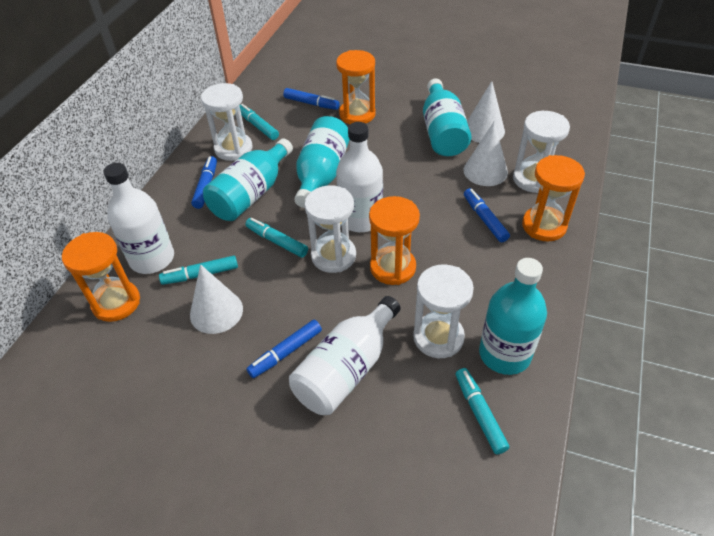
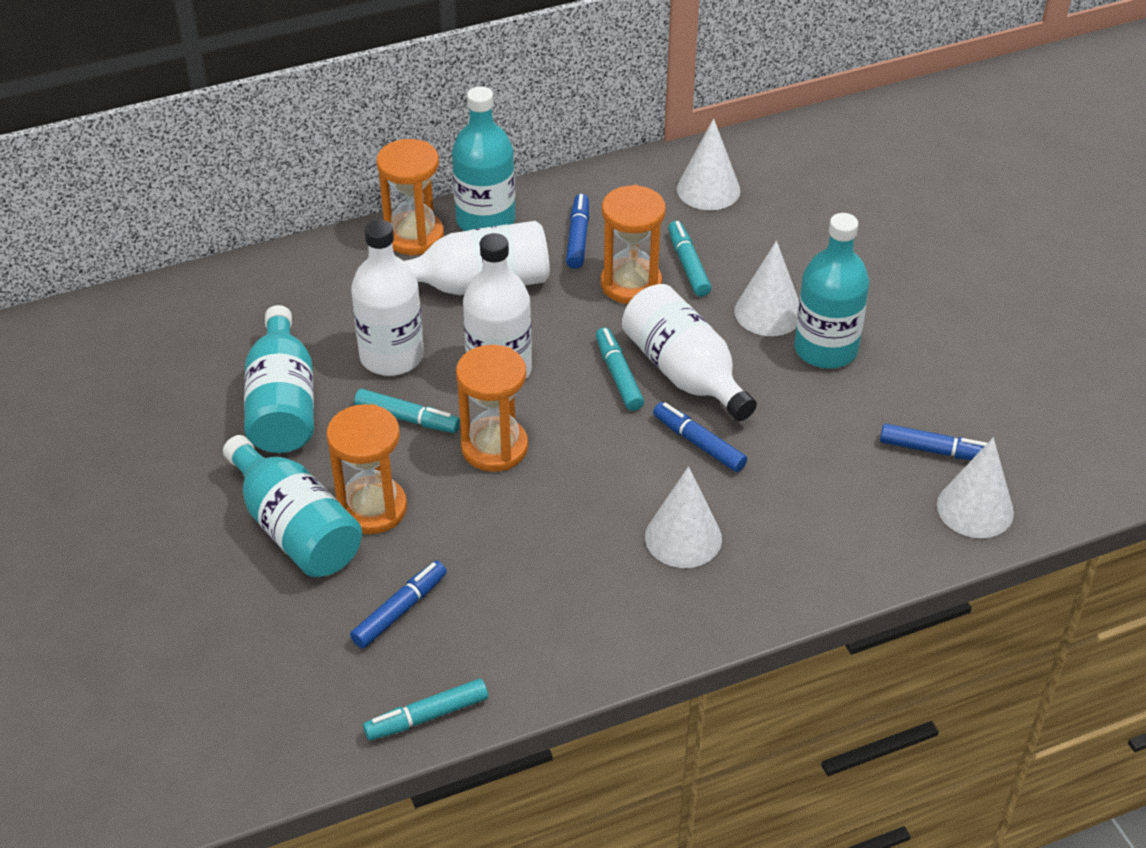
white bottle: [104,163,174,274] [289,296,401,415] [336,122,383,232] = 3 -> [351,220,424,376] [404,221,550,295] [463,233,532,380] [622,284,757,421] = 4
white cone: [190,264,243,334] [463,121,508,186] [467,81,505,143] = 3 -> [645,466,722,568] [677,119,741,210] [734,241,799,336] [937,437,1014,538] = 4
white hourglass: [201,83,252,161] [304,185,356,273] [413,264,474,358] [513,111,570,193] = 4 -> none = 0

